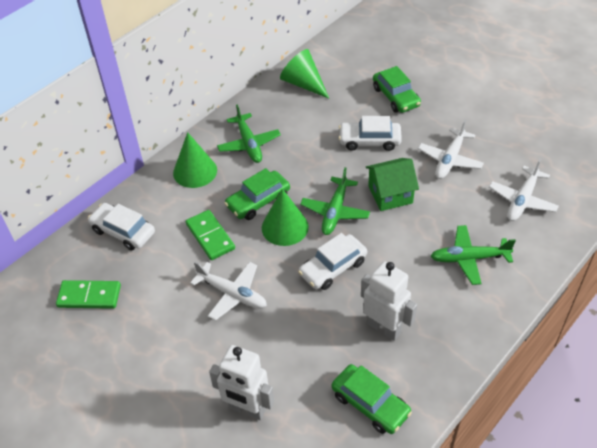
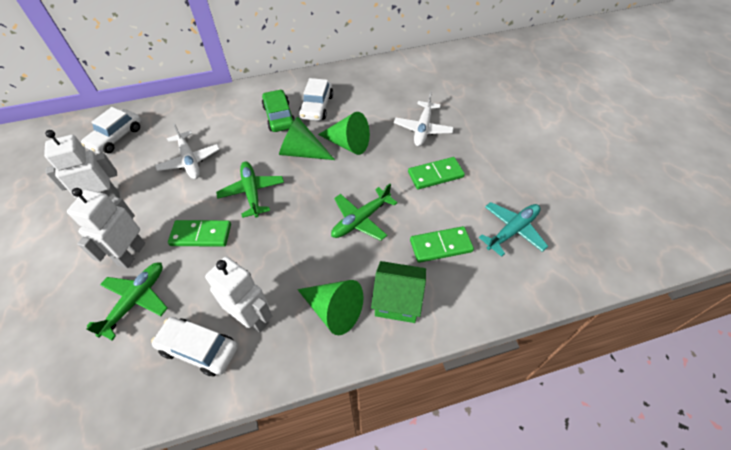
green car: [224,168,290,220] [332,364,412,434] [373,66,421,113] = 3 -> [262,89,295,132] = 1
green domino: [56,280,121,309] [186,210,235,260] = 2 -> [168,220,231,247] [408,157,465,189] [410,226,474,263] = 3
turquoise plane: none = 0 -> [479,202,548,257] = 1
white plane: [190,261,267,320] [418,119,484,179] [489,159,559,221] = 3 -> [155,123,220,179] [394,91,454,146] = 2
white robot: [209,345,274,420] [361,261,417,341] = 2 -> [44,130,120,200] [67,188,145,268] [205,257,272,333] = 3

